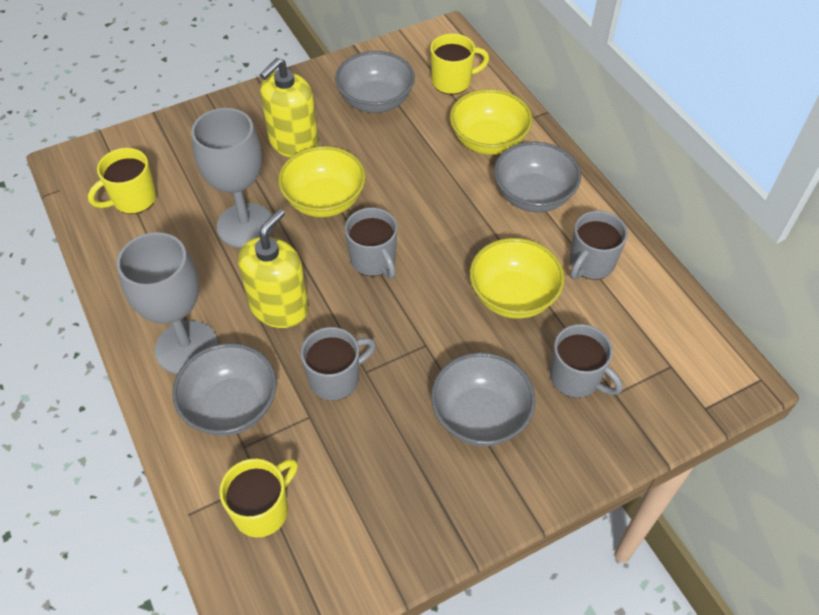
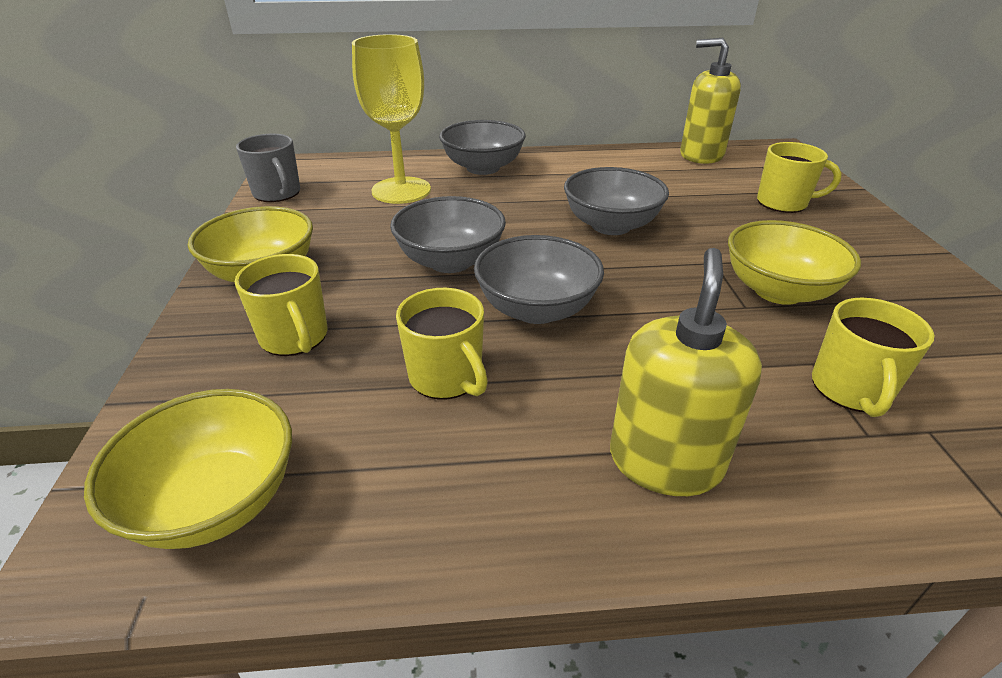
grey goblet: [117,232,218,374] [191,108,274,248] = 2 -> none = 0
grey mug: [301,327,376,401] [345,207,398,279] [550,324,623,398] [570,211,628,280] = 4 -> [236,134,300,202] = 1
yellow goblet: none = 0 -> [352,34,431,204] = 1
yellow mug: [88,148,156,214] [219,459,298,537] [430,33,489,95] = 3 -> [235,254,327,356] [396,288,488,400] [757,142,842,213] [812,298,934,417] = 4

